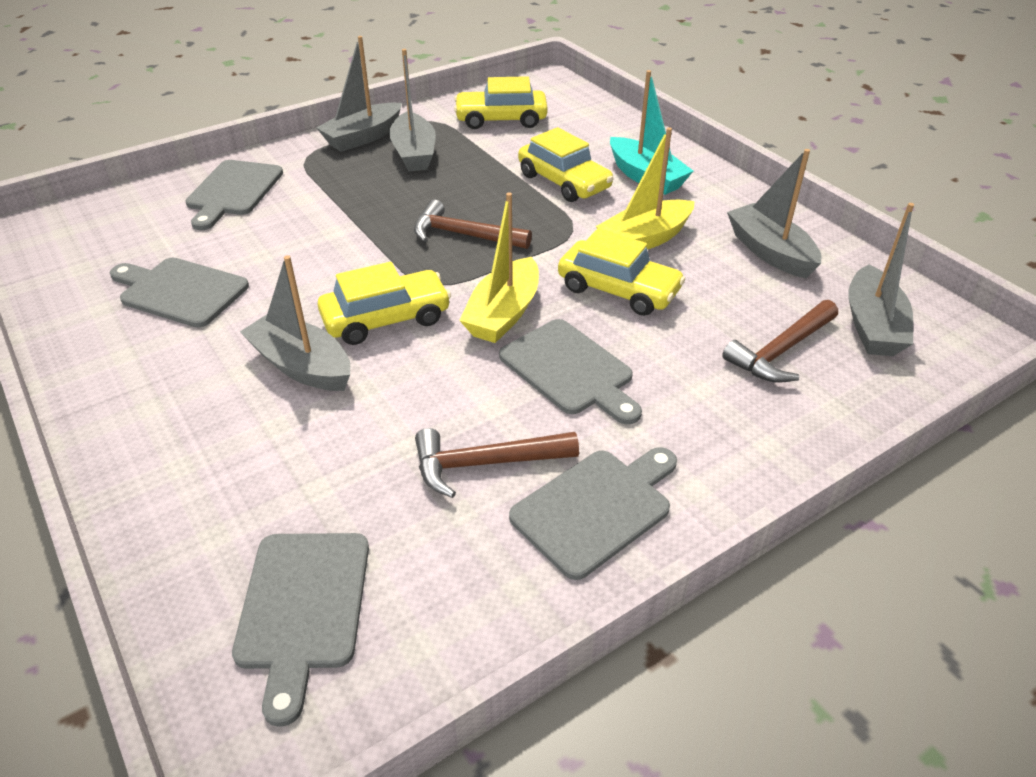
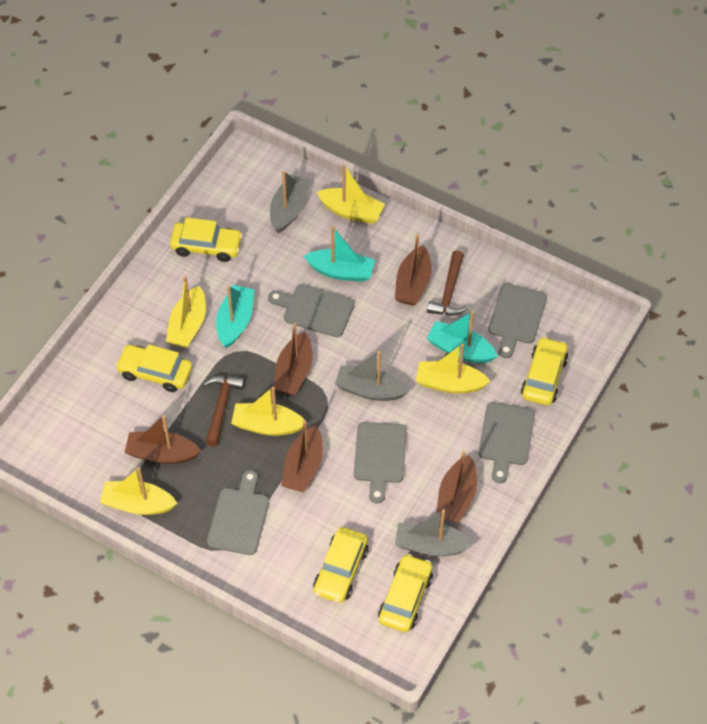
brown boat: none = 0 -> [125,415,201,464] [274,323,313,395] [281,420,323,492] [395,234,432,306] [436,451,477,523] = 5
brown hammer: [414,200,532,249] [415,428,579,498] [722,300,838,383] = 3 -> [202,376,245,446] [427,250,468,316] = 2
grey boat: [240,255,350,391] [316,36,402,152] [389,49,436,171] [727,149,822,278] [848,203,914,356] = 5 -> [270,171,310,233] [335,351,409,401] [395,509,474,556] = 3
turquoise boat: [610,70,693,195] = 1 -> [216,285,255,348] [304,226,375,282] [426,311,498,363] = 3
yellow boat: [459,192,539,343] [596,127,694,249] = 2 -> [100,467,177,515] [166,276,206,348] [231,386,307,436] [317,164,385,224] [416,344,491,394] = 5
yellow car: [318,262,451,345] [454,76,548,129] [518,127,614,202] [558,228,686,316] = 4 -> [115,344,192,392] [170,217,243,262] [313,527,368,603] [378,554,433,632] [521,337,568,405] = 5

